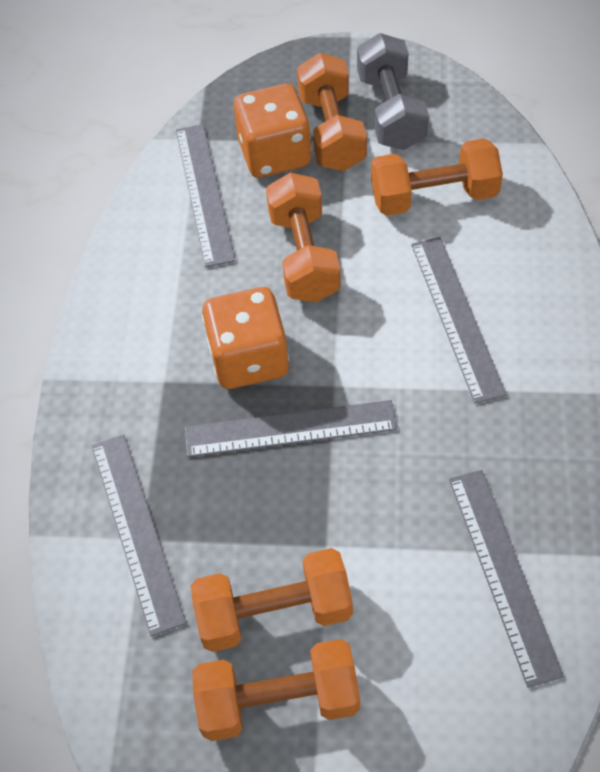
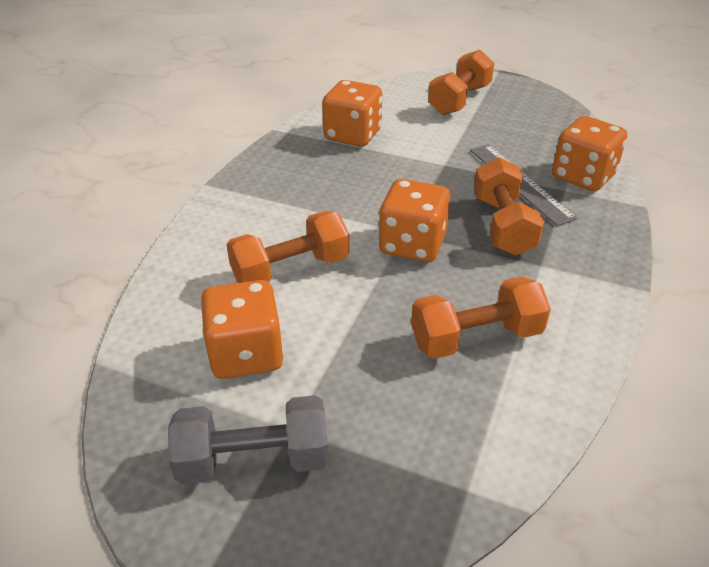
grey ruler: [92,434,186,637] [176,124,236,267] [185,400,397,457] [411,237,507,404] [449,470,564,688] = 5 -> [470,144,578,226] = 1
orange dice: [202,287,289,389] [234,83,311,178] = 2 -> [201,280,284,379] [322,80,382,147] [379,179,450,262] [552,116,627,191] = 4
orange dumbbell: [191,548,353,652] [192,639,360,741] [266,173,341,302] [297,53,367,171] [371,138,503,216] = 5 -> [226,211,349,283] [411,276,551,359] [428,50,494,115] [474,157,544,255] = 4

